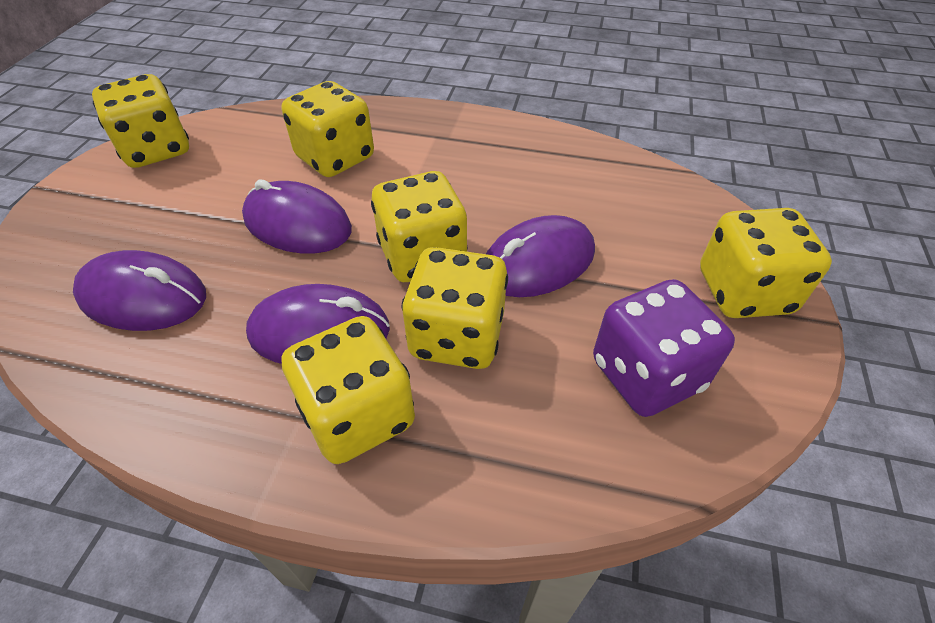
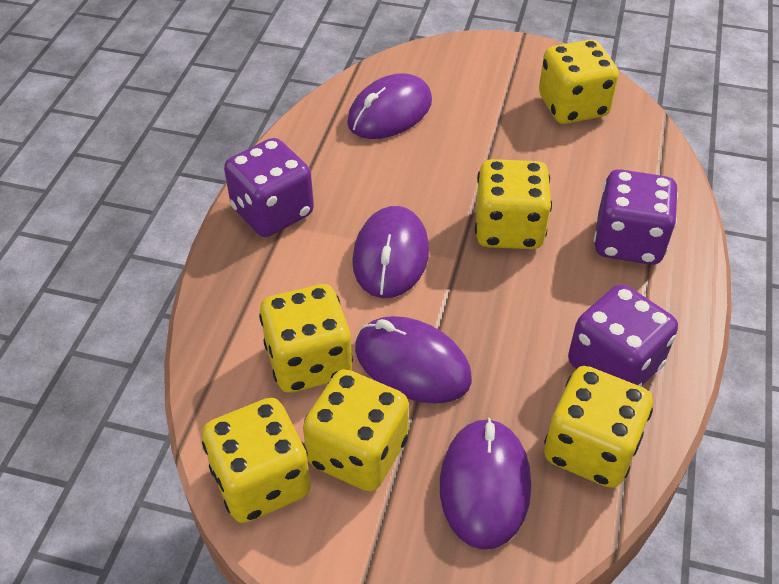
purple dice: [593,279,735,417] = 1 -> [224,138,314,237] [568,284,678,387] [594,169,678,265] = 3

